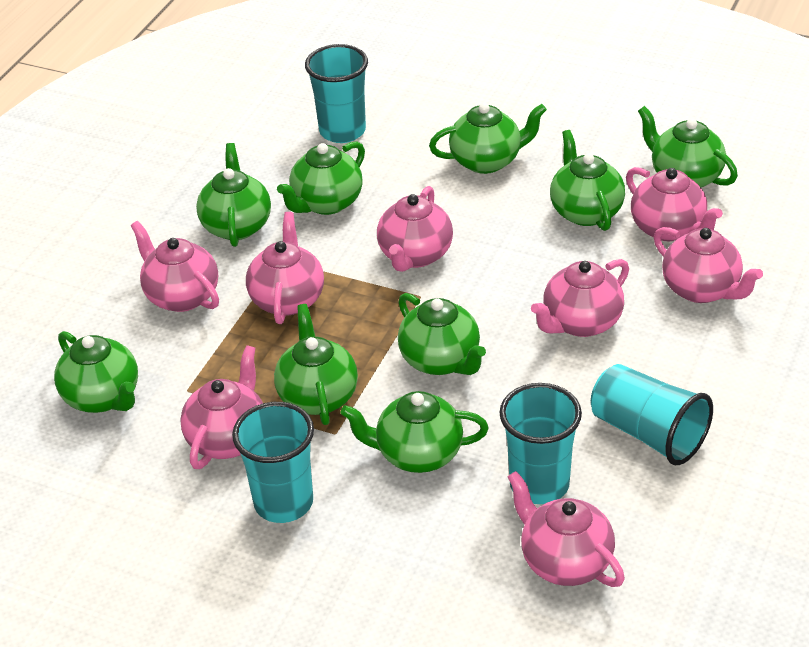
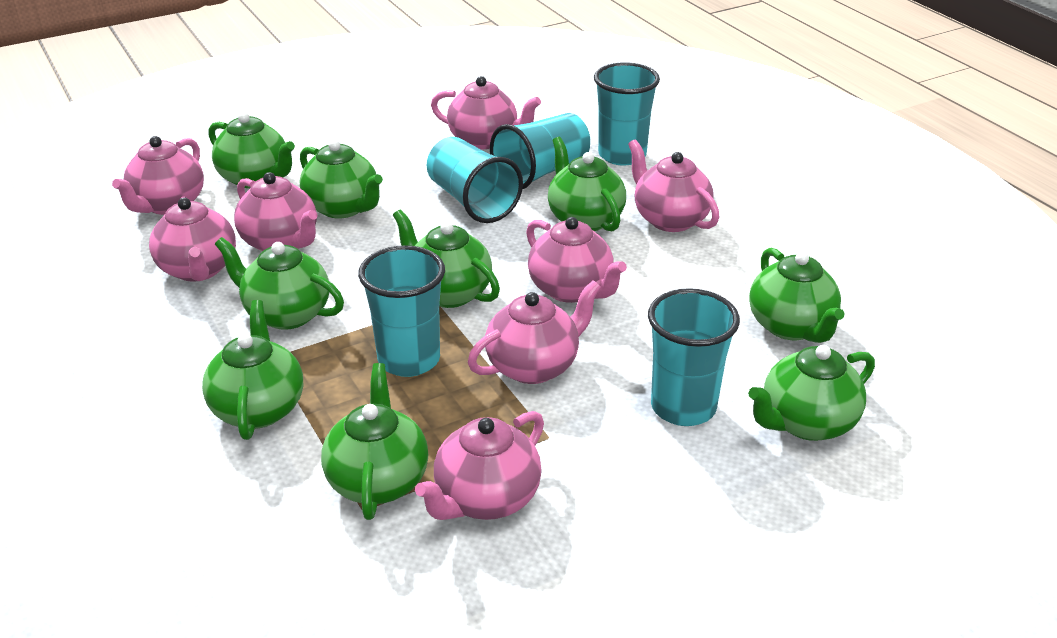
turquoise cup: [232,402,314,523] [305,44,368,143] [499,383,582,504] [591,364,713,465] = 4 -> [358,245,445,377] [427,137,523,223] [490,113,590,189] [594,62,660,165] [648,288,740,426] = 5

